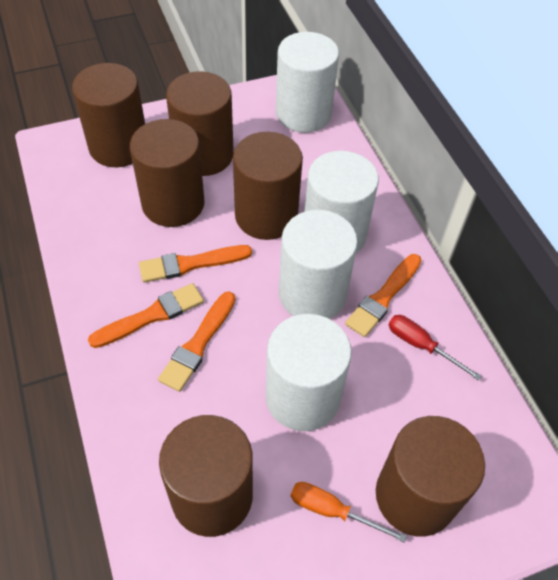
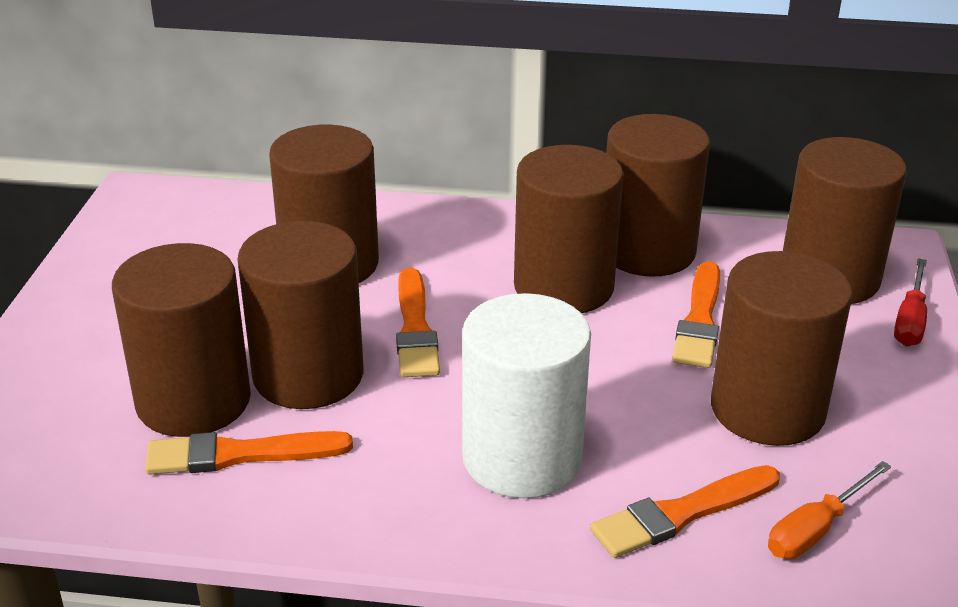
brown cylinder: [72,63,145,167] [130,119,205,227] [159,415,253,537] [166,71,234,176] [233,132,303,240] [376,416,485,537] = 6 -> [112,243,251,437] [238,221,363,409] [269,124,379,283] [514,145,624,313] [606,114,710,277] [711,251,853,446] [783,137,907,304] = 7
white cylinder: [266,314,352,431] [276,32,339,133] [279,210,358,319] [304,151,379,254] = 4 -> [462,293,591,498] = 1

